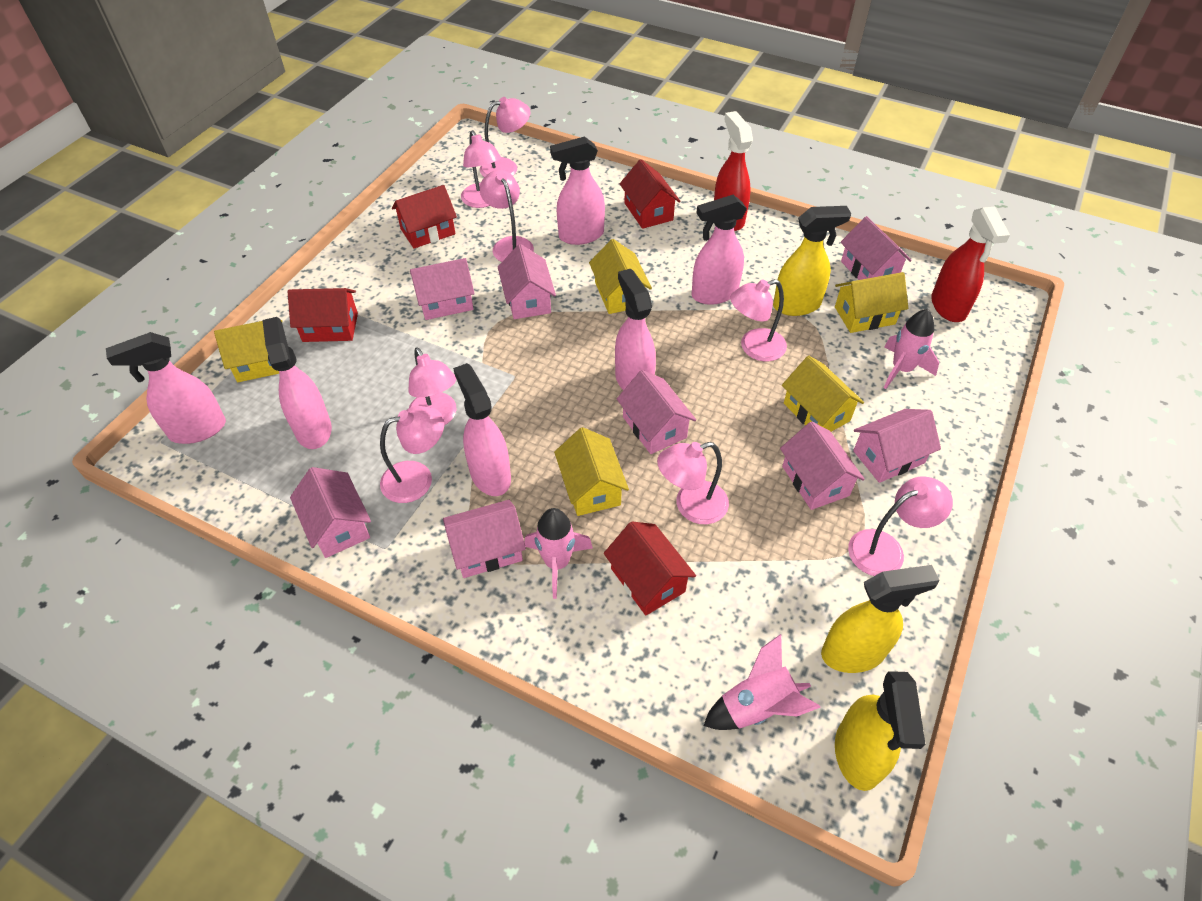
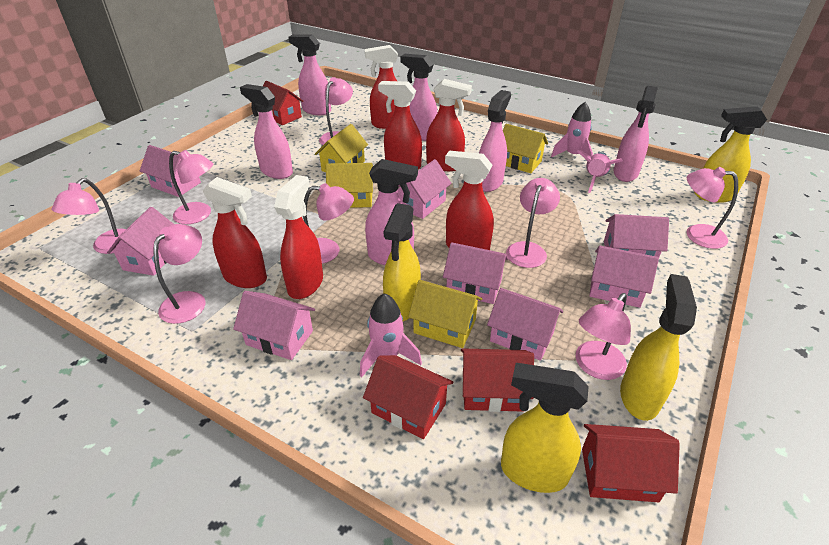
red spray bottle: [714,111,753,231] [931,207,1010,322] = 2 -> [203,177,267,288] [274,175,323,299] [365,45,398,129] [378,81,422,170] [426,79,472,171] [445,150,494,250] = 6
yellow house: [214,320,283,382] [554,427,629,516] [589,239,652,314] [782,356,864,432] [835,272,908,333] = 5 -> [315,124,368,172] [326,163,373,208] [408,280,482,348] [503,124,548,173] = 4
yellow spray bottle: [773,206,851,316] [821,565,940,673] [835,671,925,791] = 3 -> [383,203,421,321] [501,363,589,493] [620,274,697,421] [694,106,767,203] = 4

